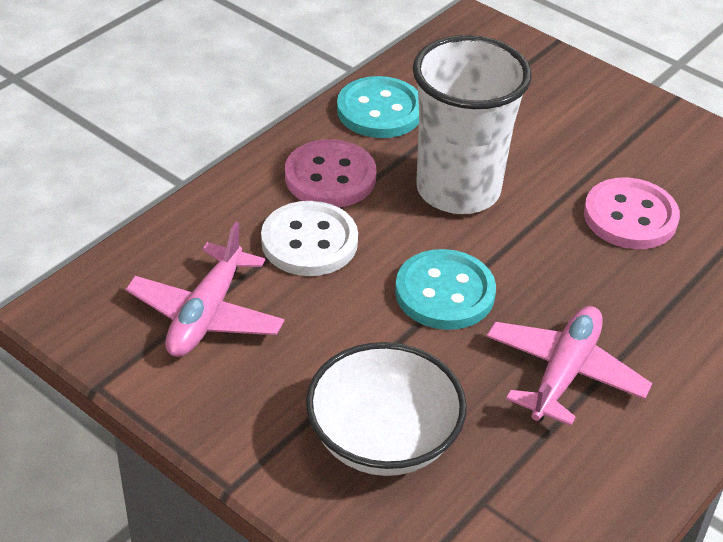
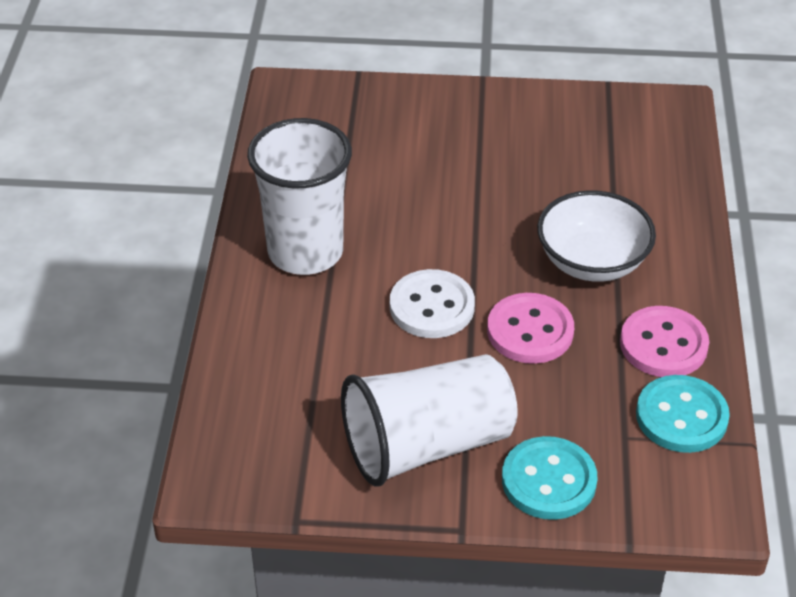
pink plane: [126,222,285,357] [486,306,652,426] = 2 -> none = 0
white cup: [413,35,532,214] = 1 -> [247,118,352,275] [341,354,518,487] = 2

